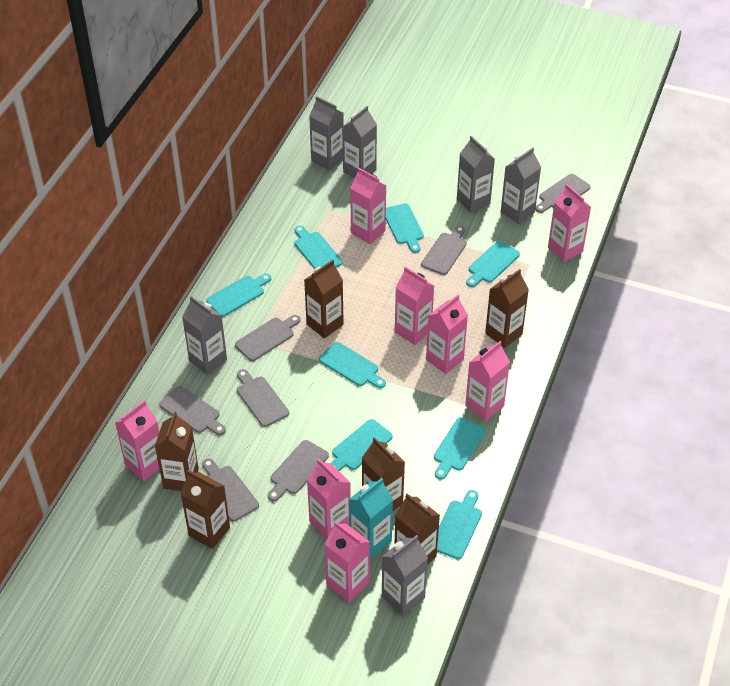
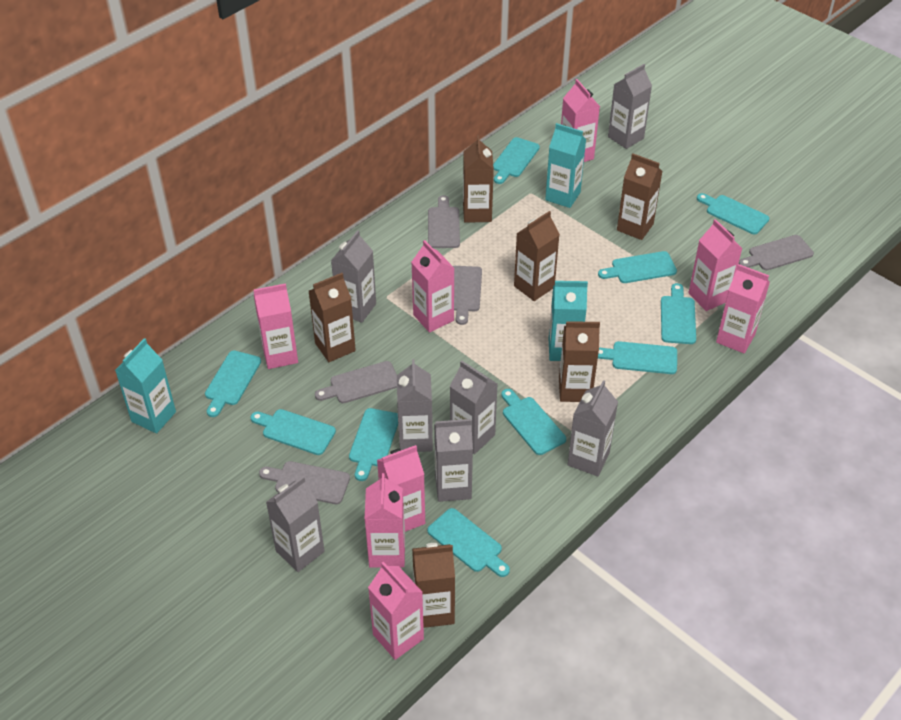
grey carton: [182,296,227,375] [309,96,344,171] [342,106,377,178] [382,535,428,616] [457,136,495,213] [501,147,541,224] = 6 -> [266,476,324,572] [331,230,376,323] [397,359,433,452] [434,419,473,502] [450,361,497,454] [568,380,618,477] [608,64,652,149] = 7
grey cutting board: [159,386,226,435] [202,459,259,521] [235,315,301,361] [237,369,289,427] [268,440,329,502] [421,226,467,275] [535,174,591,213] = 7 -> [259,461,350,504] [315,361,397,403] [428,195,460,248] [453,266,482,325] [739,235,814,270] = 5
turquoise carton: [349,478,393,559] = 1 -> [115,338,176,434] [545,123,586,208] [549,281,588,361] = 3
turquoise cutting board: [206,274,271,317] [294,226,342,269] [319,342,386,388] [331,419,393,471] [386,203,424,253] [434,417,486,480] [437,490,482,559] [466,241,520,287] = 8 -> [205,351,261,417] [251,409,336,455] [349,408,398,481] [427,508,510,577] [493,137,540,184] [501,389,566,455] [598,251,677,283] [598,341,677,374] [661,283,696,344] [697,193,769,234] = 10

